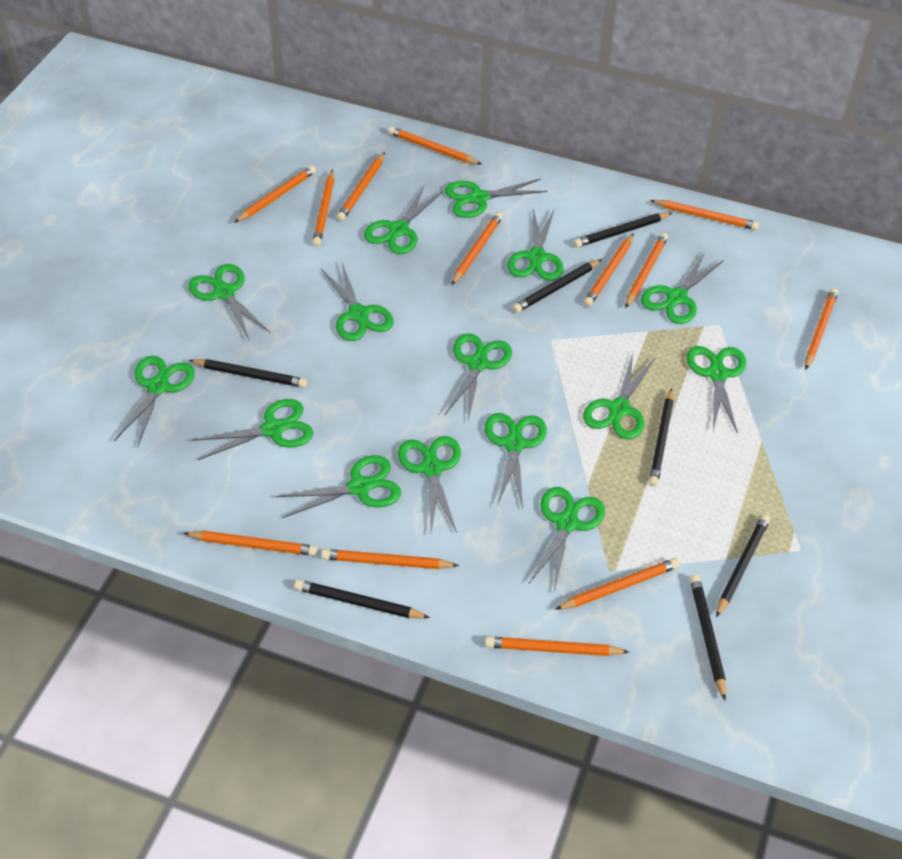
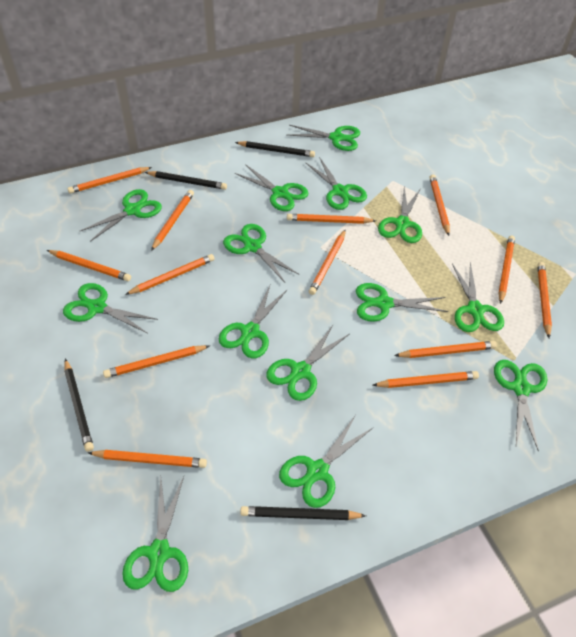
black pencil: [189,359,307,388] [294,580,430,619] [512,259,602,313] [574,213,672,247] [649,388,673,487] [690,575,726,700] [716,514,770,617] = 7 -> [64,359,94,452] [145,171,227,190] [235,141,315,157] [240,506,366,520] = 4
green scissors: [114,356,195,448] [188,264,270,341] [191,399,313,460] [276,455,401,518] [321,263,394,341] [364,186,443,254] [398,436,461,533] [444,333,512,420] [445,178,548,218] [484,413,547,508] [507,209,564,281] [529,487,605,592] [583,353,656,439] [641,253,724,324] [687,346,746,434] = 15 -> [63,283,158,333] [80,189,162,242] [122,476,188,592] [219,285,288,358] [223,224,299,283] [234,164,309,211] [266,325,349,401] [279,416,373,508] [288,125,360,151] [306,157,367,210] [356,283,448,322] [378,187,422,243] [452,262,504,332] [494,360,547,451] = 14

